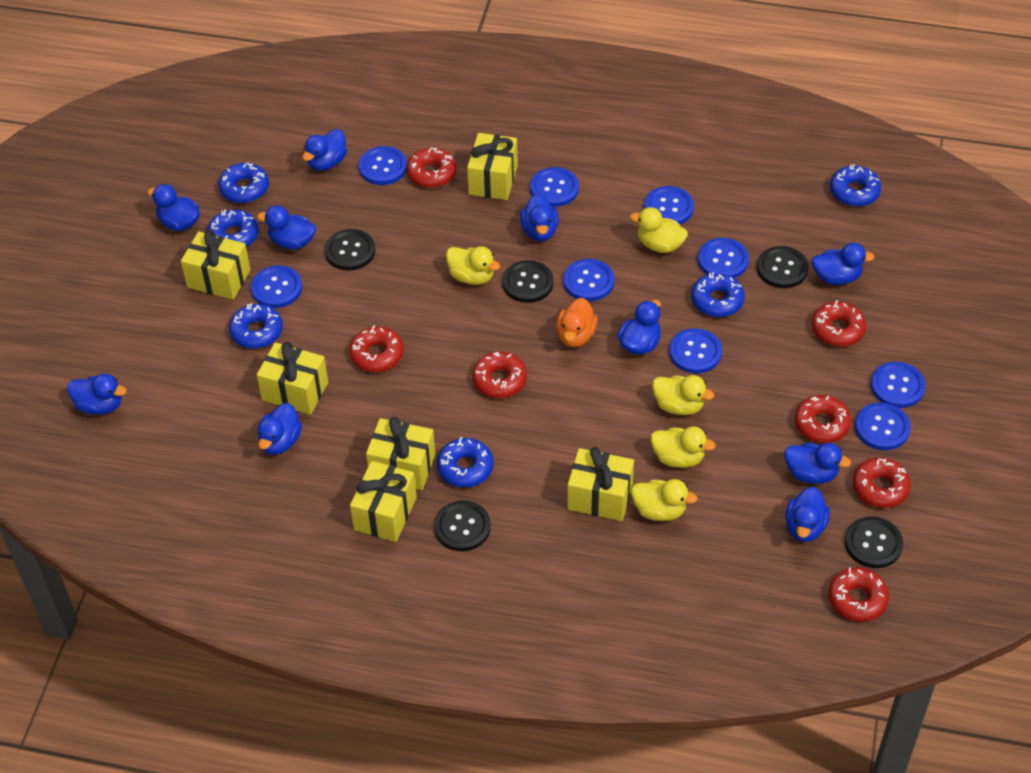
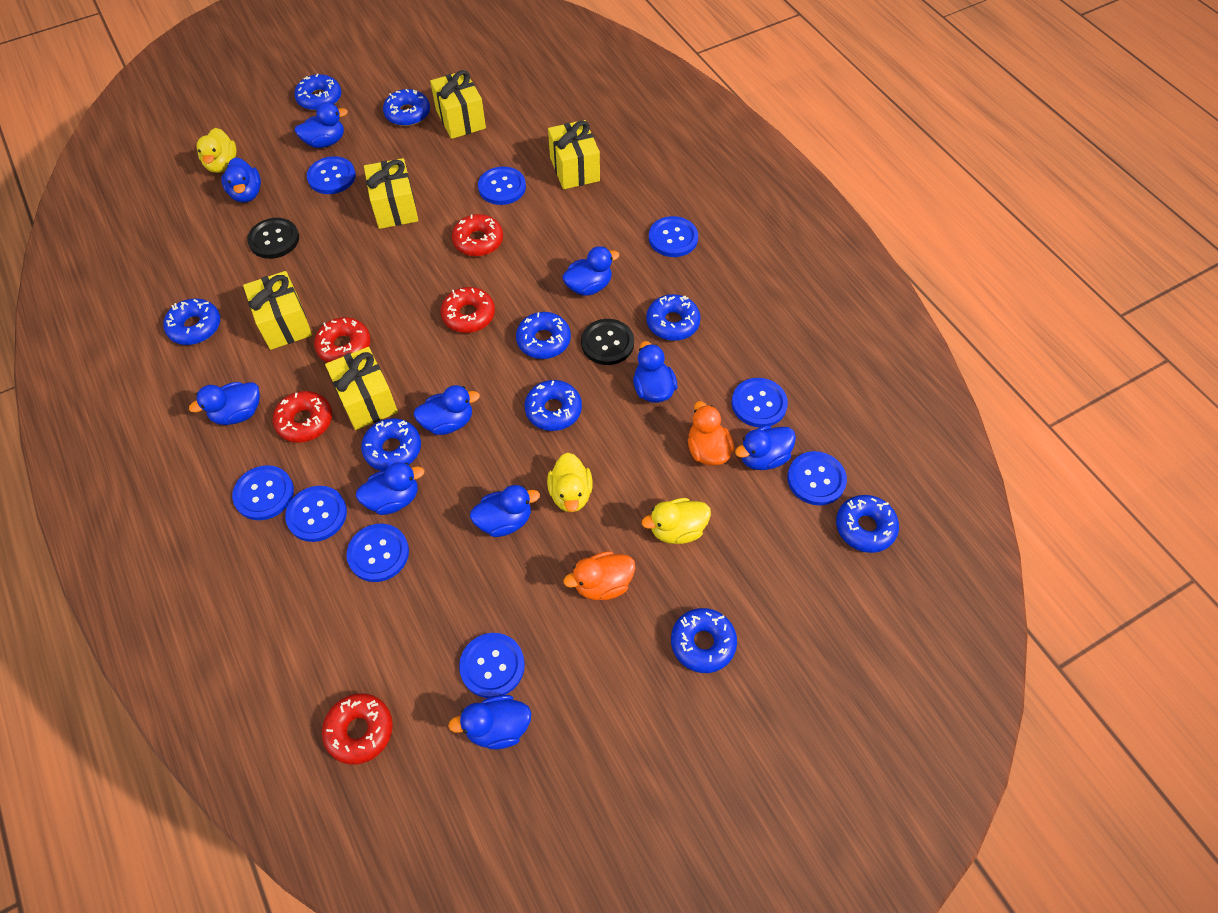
black button: [325,229,375,271] [434,501,491,551] [502,260,554,303] [757,246,809,288] [845,516,903,568] = 5 -> [247,218,299,259] [581,319,634,365] = 2
blue donut: [207,209,259,247] [218,163,269,203] [229,303,283,349] [437,437,493,487] [691,272,745,317] [830,164,881,207] = 6 -> [164,299,220,345] [294,74,341,111] [361,418,421,471] [383,89,430,126] [516,312,571,359] [525,380,582,431] [646,294,701,341] [671,608,737,673] [836,495,899,553] = 9
orange duck: [556,298,598,347] = 1 -> [563,551,635,600] [688,401,734,466] = 2
red donut: [349,325,404,372] [407,148,457,188] [472,352,527,398] [795,395,851,443] [812,300,866,347] [829,567,889,622] [853,457,911,508] = 7 -> [273,391,332,443] [314,317,371,363] [322,693,393,764] [441,287,495,333] [452,214,503,256] = 5
yellow duck: [446,246,500,285] [630,207,688,253] [631,479,698,521] [651,426,716,468] [652,375,714,415] = 5 -> [197,128,237,173] [547,453,593,512] [642,498,711,544] = 3
yellow gift: [181,230,251,300] [257,341,328,415] [350,461,417,542] [366,417,435,490] [467,133,518,200] [567,447,634,521] = 6 -> [243,271,312,350] [325,347,398,430] [364,158,418,229] [430,70,486,139] [548,120,600,189] = 5

